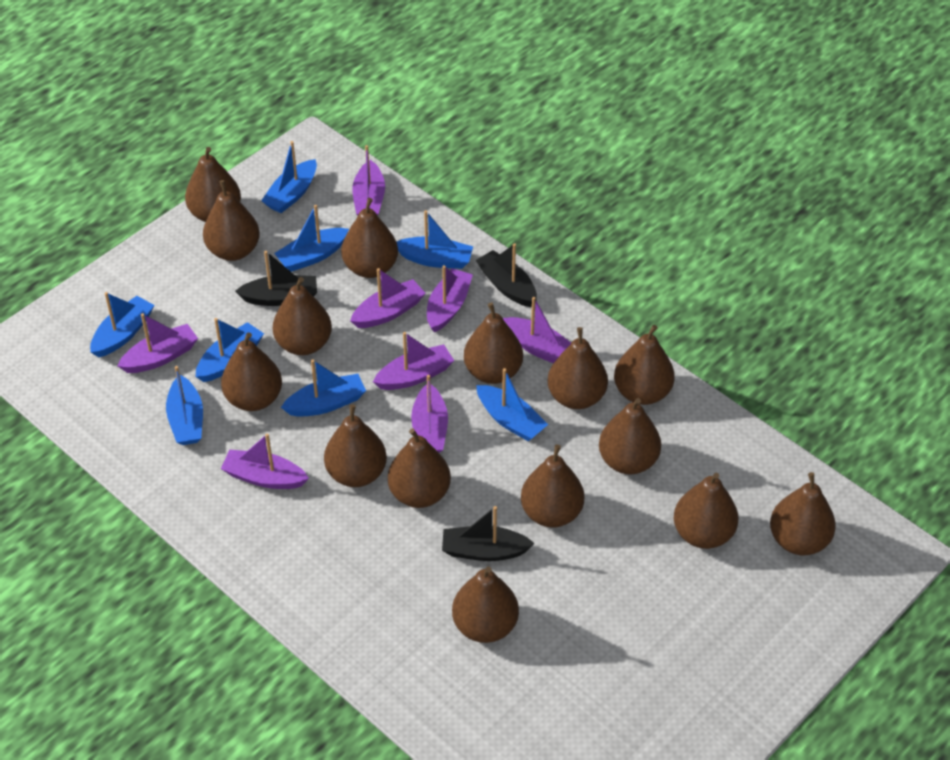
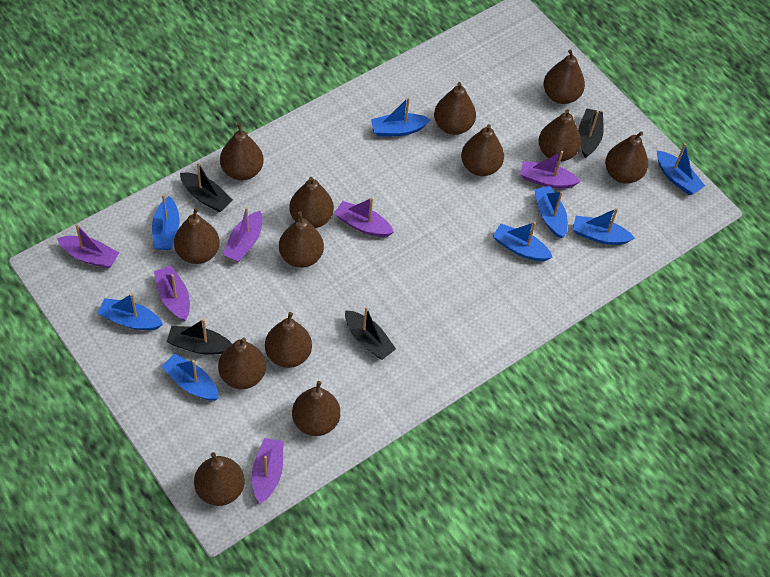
black boat: [235,251,317,306] [442,506,535,561] [476,243,537,307] = 3 -> [167,319,232,355] [180,162,233,212] [345,307,396,360] [578,108,604,158] = 4
brown pear: [185,147,241,222] [203,180,260,261] [221,332,282,411] [273,277,332,355] [324,404,387,487] [341,198,398,278] [388,428,451,508] [452,566,519,643] [464,303,523,384] [521,445,584,527] [547,327,608,409] [599,398,661,474] [614,325,675,405] [674,472,739,549] [770,472,836,555] = 15 -> [174,208,220,264] [194,452,245,506] [218,338,266,389] [220,123,264,181] [265,312,312,368] [279,211,324,268] [289,177,334,228] [292,381,340,436] [434,82,476,135] [461,124,504,176] [538,109,581,162] [543,49,585,104] [605,131,648,184] = 13
purple boat: [117,313,198,373] [221,433,309,489] [350,268,426,328] [352,145,385,216] [373,332,454,390] [411,375,448,453] [427,265,473,332] [503,297,571,363] = 8 -> [57,224,119,268] [154,266,190,321] [223,207,262,262] [252,438,284,504] [334,197,394,237] [520,151,581,188] = 6

